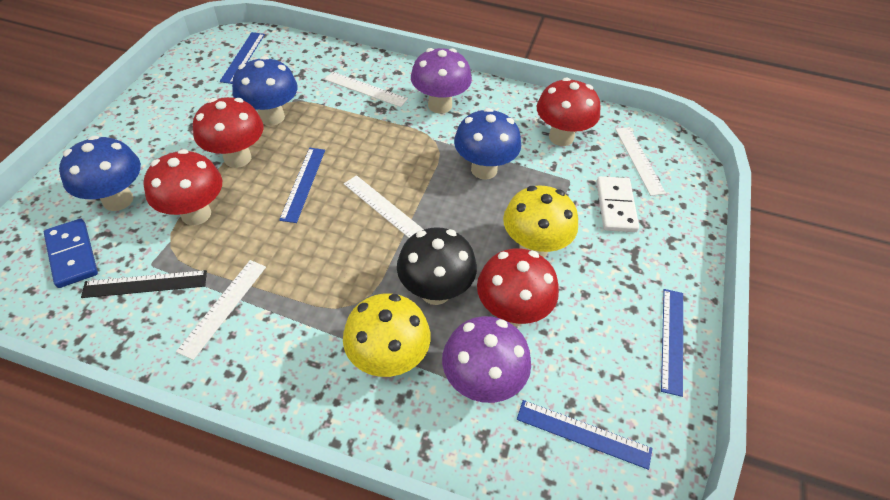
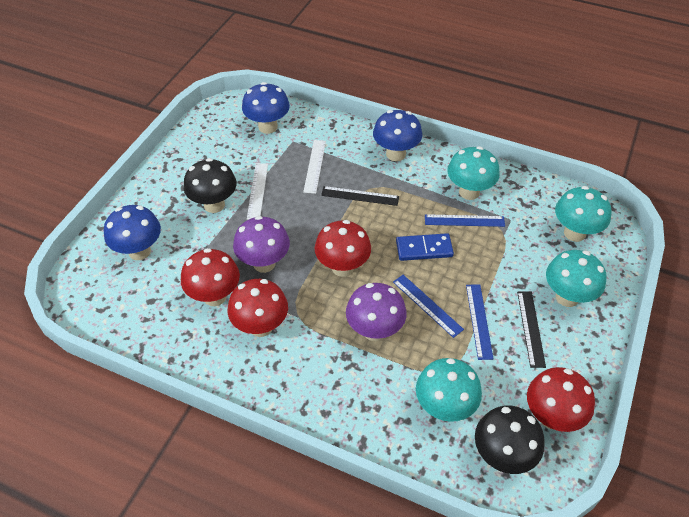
black mushroom: [397,227,477,305] = 1 -> [184,158,237,213] [475,405,545,474] = 2
black ruler: [81,270,207,298] = 1 -> [321,186,399,206] [517,291,546,368] = 2
blue ruler: [220,32,265,84] [279,148,325,223] [517,400,653,470] [661,289,683,397] = 4 -> [393,275,464,338] [425,214,505,227] [466,284,493,360] = 3
turquoise mushroom: none = 0 -> [416,358,482,422] [447,146,500,200] [546,250,607,307] [555,186,612,242] = 4
white domino: [596,176,639,232] = 1 -> none = 0
white ruler: [176,260,266,360] [325,72,408,107] [344,175,424,238] [615,127,666,196] = 4 -> [247,163,268,220] [303,140,326,194] = 2
yellow mushroom: [343,294,431,377] [503,186,578,257] = 2 -> none = 0

